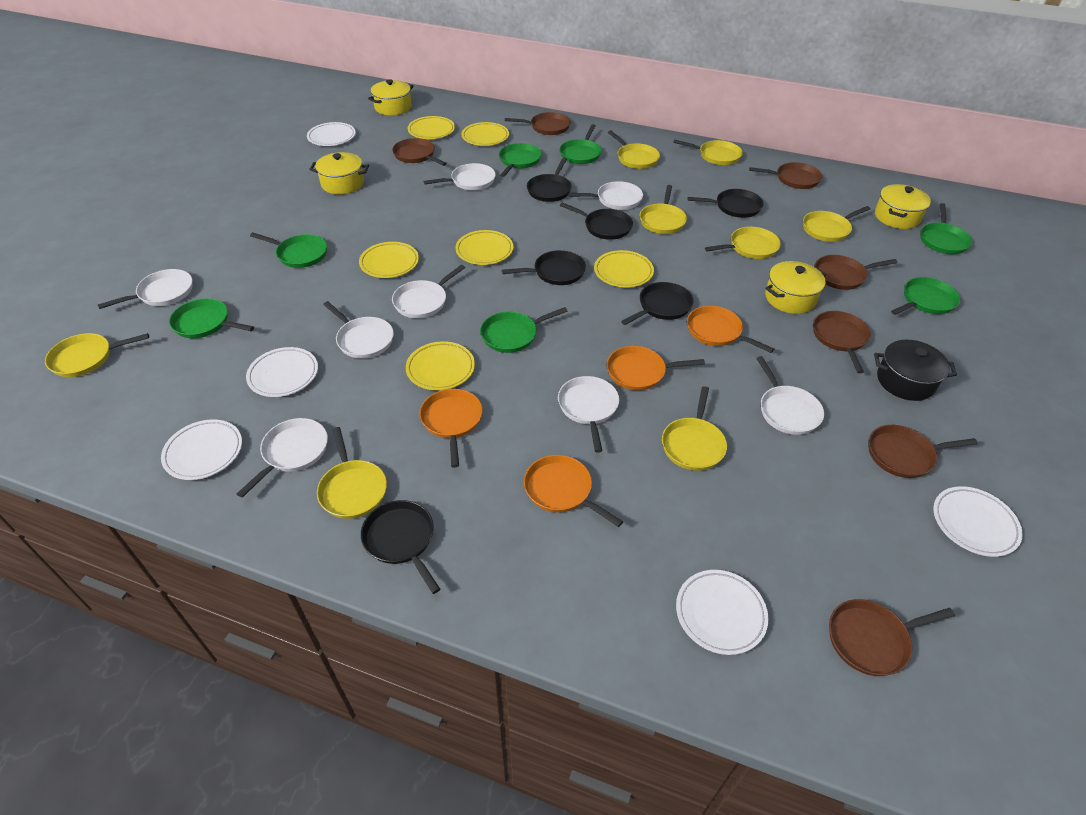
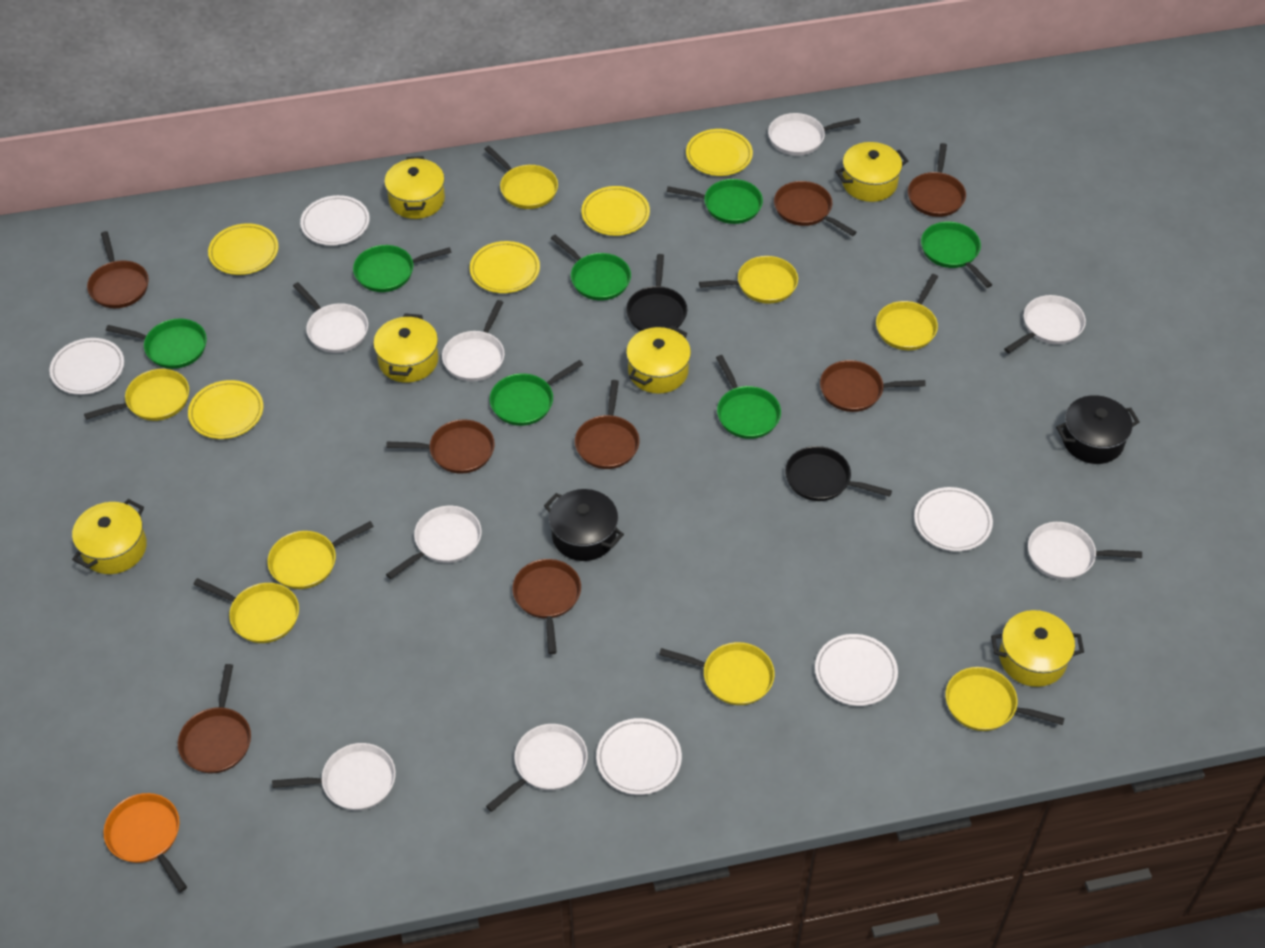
black pan: [361,500,440,594] [502,250,586,285] [527,157,572,202] [560,202,633,240] [621,282,694,325] [687,189,764,218] = 6 -> [626,254,687,331] [785,446,892,501] = 2
black pot: [874,340,957,401] = 1 -> [544,489,624,561] [1056,395,1139,464] = 2
brown pan: [392,138,447,166] [505,112,571,135] [749,162,822,189] [813,311,871,373] [815,255,897,290] [829,599,955,676] [869,425,978,478] = 7 -> [87,231,149,308] [178,664,251,773] [386,419,495,474] [512,559,581,654] [575,380,639,469] [774,181,856,236] [820,360,926,412] [908,143,966,217] = 8
orange pan: [419,389,483,468] [524,455,623,527] [607,346,705,390] [687,306,774,353] = 4 -> [103,793,187,892] = 1
yellow plate: [359,242,419,278] [406,341,475,390] [408,116,455,139] [455,230,513,265] [462,122,509,146] [594,250,654,288] = 6 -> [188,380,263,439] [208,223,279,275] [470,241,540,293] [581,186,650,236] [686,129,753,176] = 5
yellow pot: [309,152,369,194] [368,79,414,116] [765,261,826,314] [875,184,931,229] = 4 -> [72,499,147,574] [373,313,438,383] [384,156,445,219] [626,326,691,394] [835,142,908,202] [991,610,1084,687] = 6

